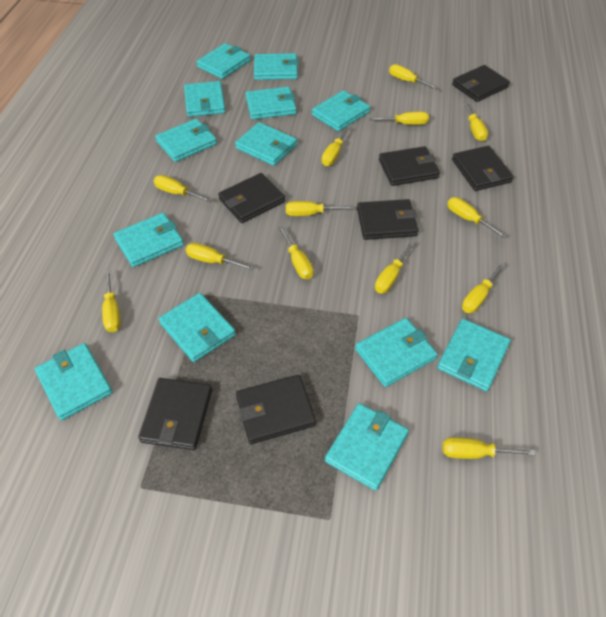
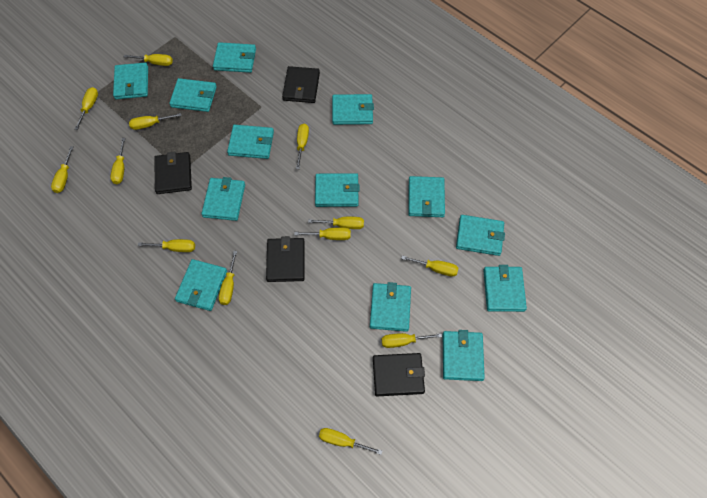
black wallet: [138,378,212,450] [218,173,285,223] [236,375,316,444] [357,199,418,240] [379,146,440,186] [452,65,510,102] [452,146,514,191] = 7 -> [154,152,192,194] [266,236,305,282] [282,66,320,103] [373,353,425,396] = 4

